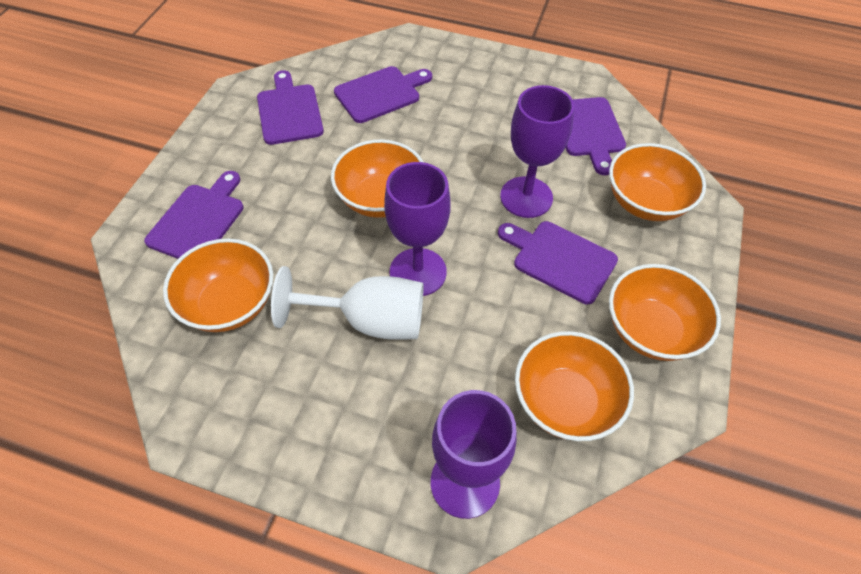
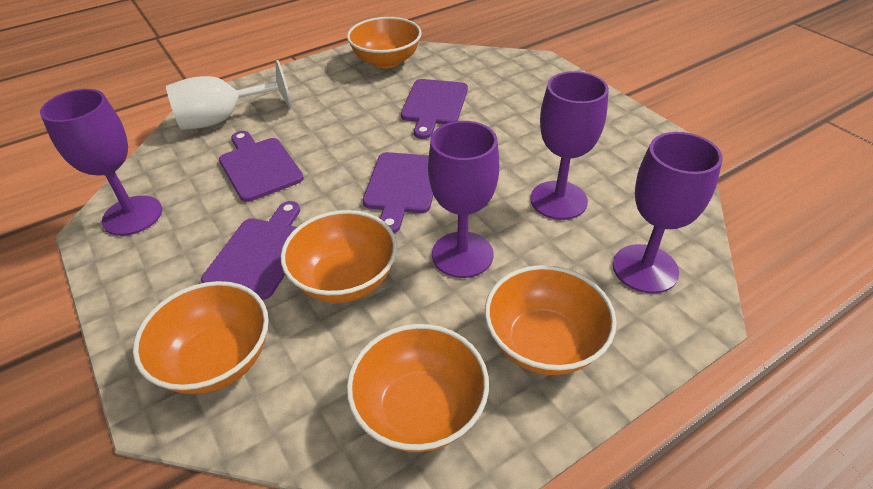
purple cutting board: [144,171,243,259] [257,70,324,145] [334,66,432,123] [498,221,618,304] [566,97,626,175] = 5 -> [201,201,300,300] [219,131,304,202] [363,152,433,233] [401,79,468,139] = 4
purple goblet: [384,162,451,296] [431,390,516,519] [500,85,574,218] = 3 -> [40,89,162,236] [428,121,499,278] [530,71,609,220] [613,132,723,294] = 4

